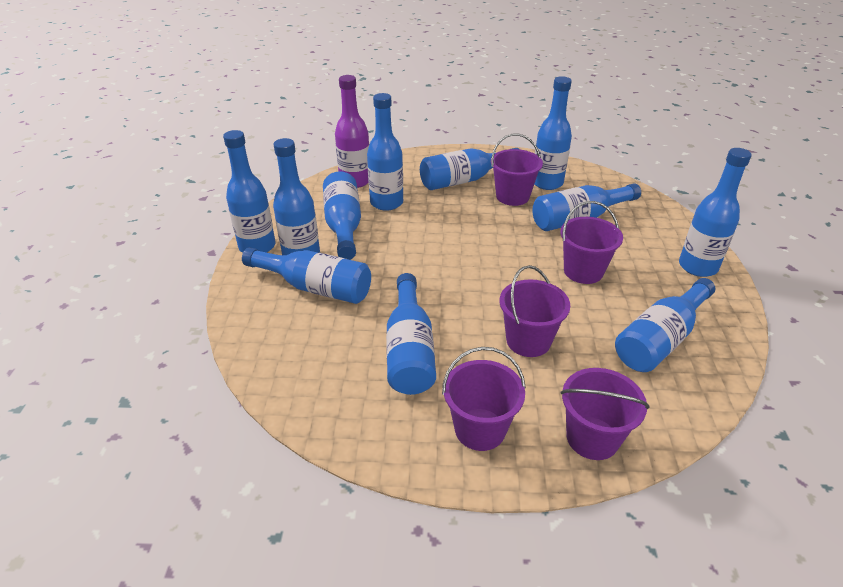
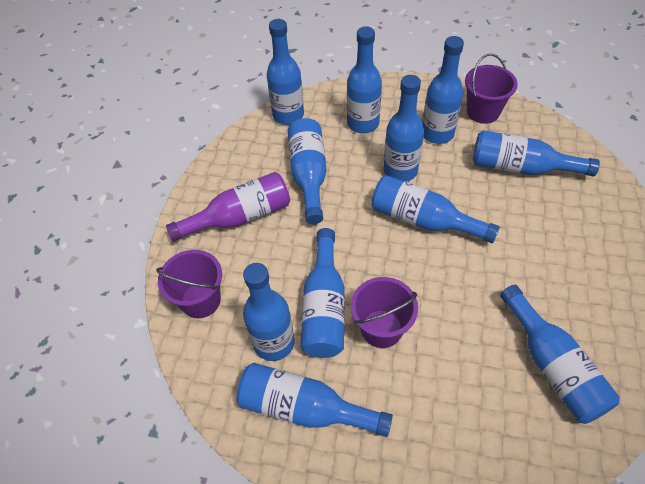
purple bucket: [442,347,526,451] [491,134,543,206] [500,265,570,357] [561,201,623,284] [561,368,650,460] = 5 -> [156,250,222,318] [351,277,418,348] [465,54,518,124] = 3

